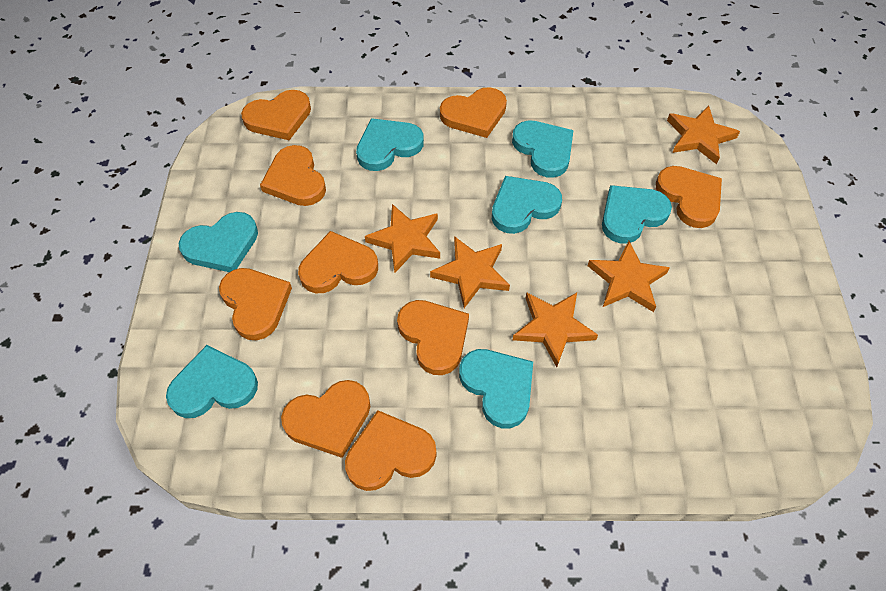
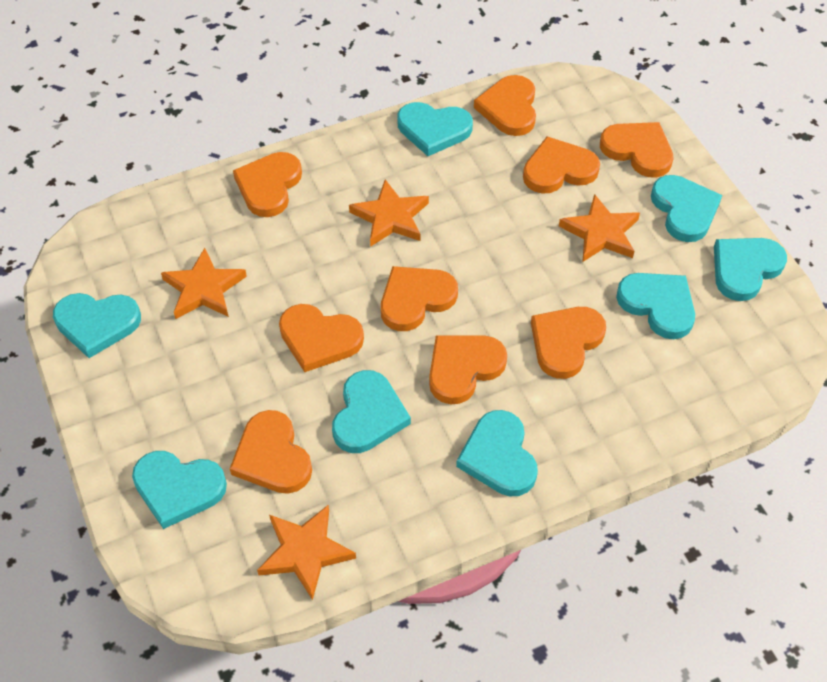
orange star: [365,204,440,273] [430,236,510,308] [513,292,598,367] [588,241,670,312] [667,105,740,164] = 5 -> [161,248,247,319] [257,505,356,600] [349,180,429,247] [559,194,640,262] = 4
turquoise heart: [166,345,258,418] [178,212,258,272] [356,118,424,171] [459,349,533,428] [492,176,562,234] [512,120,574,178] [602,185,672,244] = 7 -> [53,293,141,358] [132,451,227,529] [332,370,411,453] [397,102,473,156] [456,410,538,496] [616,273,695,339] [651,175,722,242] [714,238,787,301] = 8

